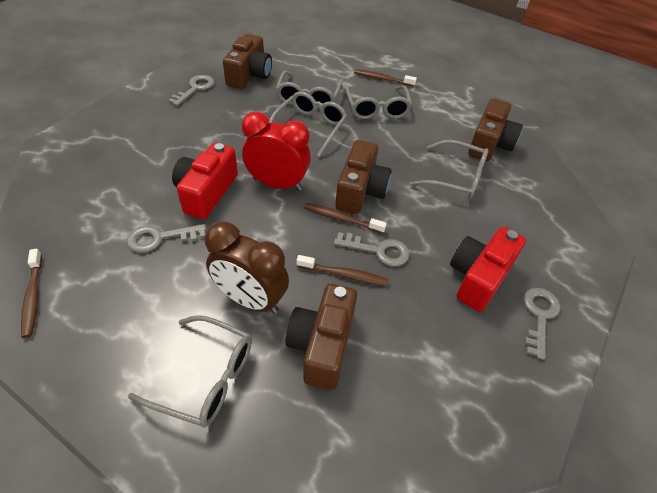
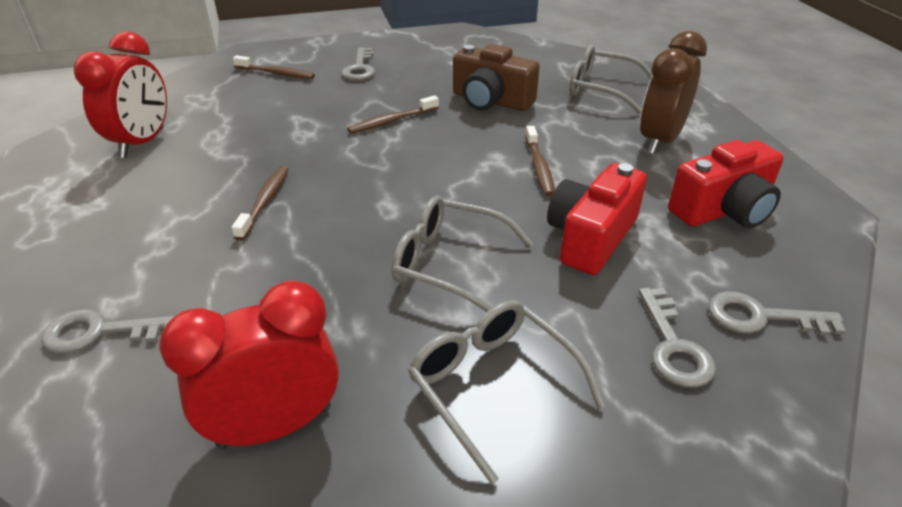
brown camera: [223,34,272,89] [285,284,357,390] [335,140,391,214] [468,98,523,161] = 4 -> [453,44,540,111] = 1
grey glasses: [128,315,252,428] [269,91,347,157] [276,71,343,109] [345,85,412,119] [410,140,489,199] = 5 -> [392,195,534,312] [408,300,605,485] [569,45,652,114] = 3
red clock: [242,111,311,191] = 1 -> [74,32,167,158] [159,281,339,449] = 2

